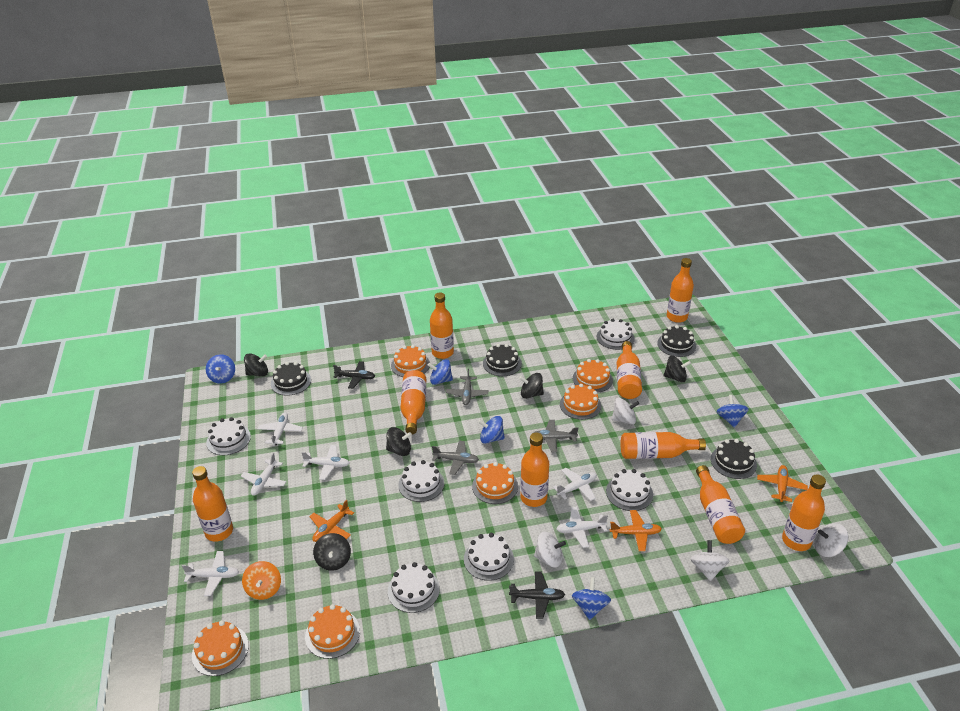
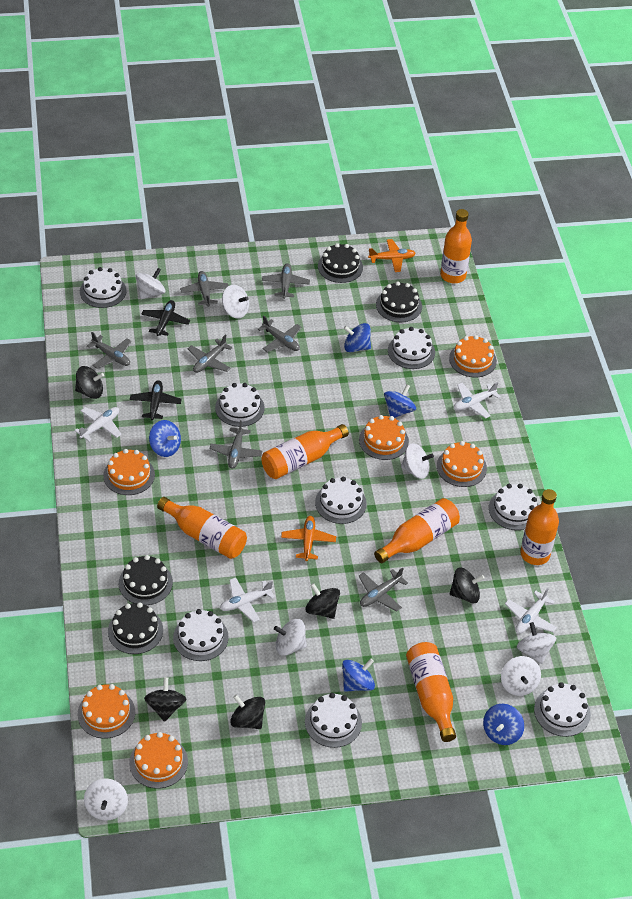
grey plane: [432,441,479,475] [446,369,488,405] [533,420,578,452] = 3 -> [87,332,132,369] [180,271,229,307] [188,334,233,373] [210,420,262,469] [258,316,301,352] [262,263,310,299] [359,567,408,611] = 7
orange bottle: [192,466,233,542] [400,370,426,435] [430,292,454,359] [520,433,549,507] [617,341,642,399] [621,432,706,459] [667,258,694,323] [696,465,745,544] [782,474,826,551] = 9 -> [157,497,247,559] [261,424,349,479] [374,498,460,563] [406,642,456,742] [440,209,472,283] [520,489,559,565] = 6
orange plane: [309,500,354,542] [610,510,662,551] [757,465,808,502] = 3 -> [281,516,336,561] [368,239,416,272] = 2
orange spinning top: [242,561,281,600] = 1 -> none = 0
white cake: [206,417,251,455] [388,562,440,613] [398,460,444,502] [464,533,514,581] [597,319,635,350] [606,469,653,511] = 6 -> [80,267,126,308] [173,609,229,661] [215,383,265,427] [305,693,362,748] [315,477,367,524] [388,327,435,369] [489,484,538,530] [534,682,591,737] = 8
white plane: [182,551,239,596] [241,453,286,496] [258,413,303,446] [301,445,350,480] [553,468,597,501] [556,507,608,548] = 6 -> [74,407,122,441] [220,578,275,623] [454,382,501,419] [505,588,557,634] = 4
white spinning top: [534,532,566,567] [612,398,639,425] [691,540,730,581] [814,523,848,557] = 4 -> [84,778,128,821] [136,268,165,299] [222,285,249,319] [274,619,307,656] [401,443,434,479] [501,656,541,696] [517,622,556,664] = 7

